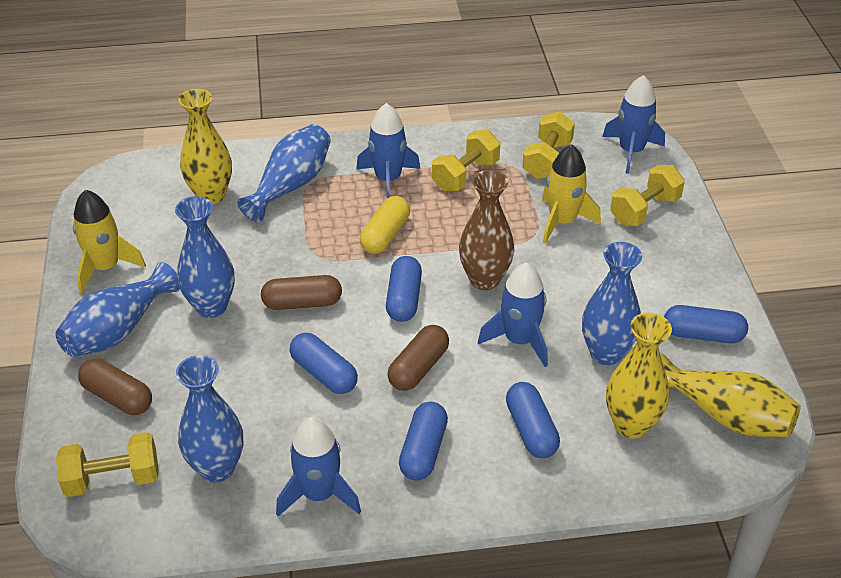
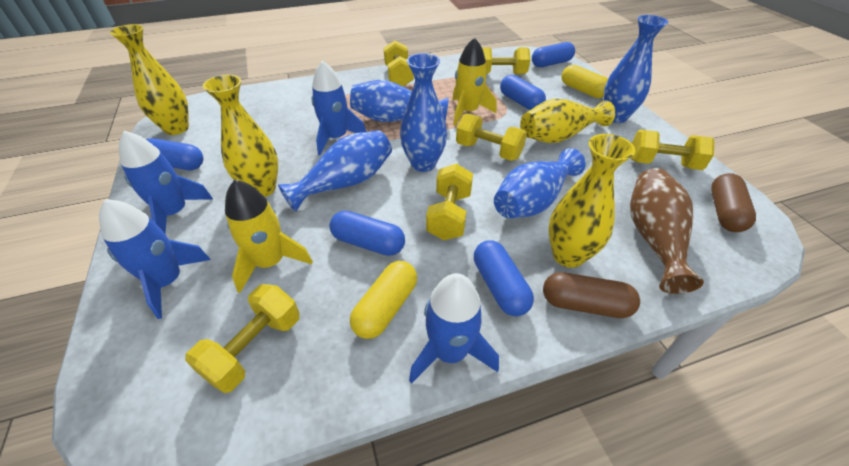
brown capsule: [78,358,152,415] [261,275,342,310] [387,325,449,391] = 3 -> [543,272,640,318] [711,173,756,232] = 2
yellow capsule: [360,196,410,254] = 1 -> [350,261,417,339] [561,65,608,98] = 2
yellow dumbbell: [56,432,159,497] [432,129,500,191] [522,111,575,179] [610,165,685,226] = 4 -> [185,284,300,393] [384,40,414,86] [426,163,473,240] [456,113,527,161] [482,47,530,74] [631,129,714,170] = 6
yellow vase: [178,89,232,204] [606,313,672,439] [660,354,801,437] = 3 -> [110,24,189,135] [203,75,278,197] [520,99,616,143] [548,134,635,268] = 4

